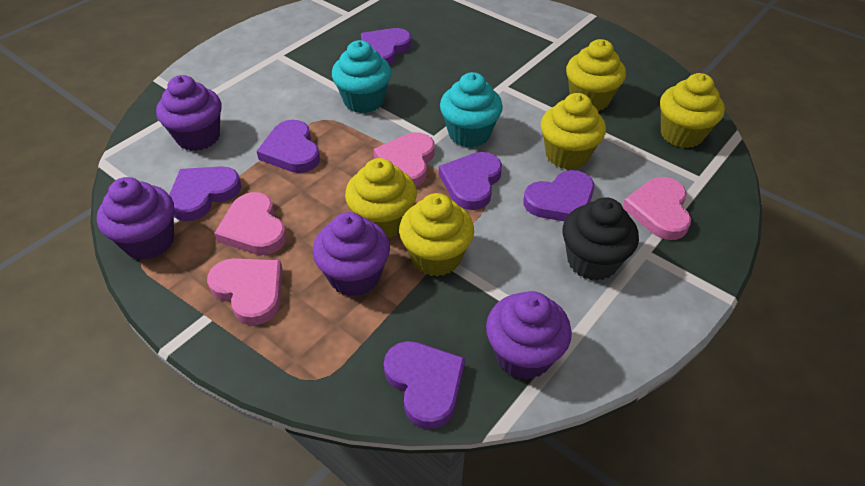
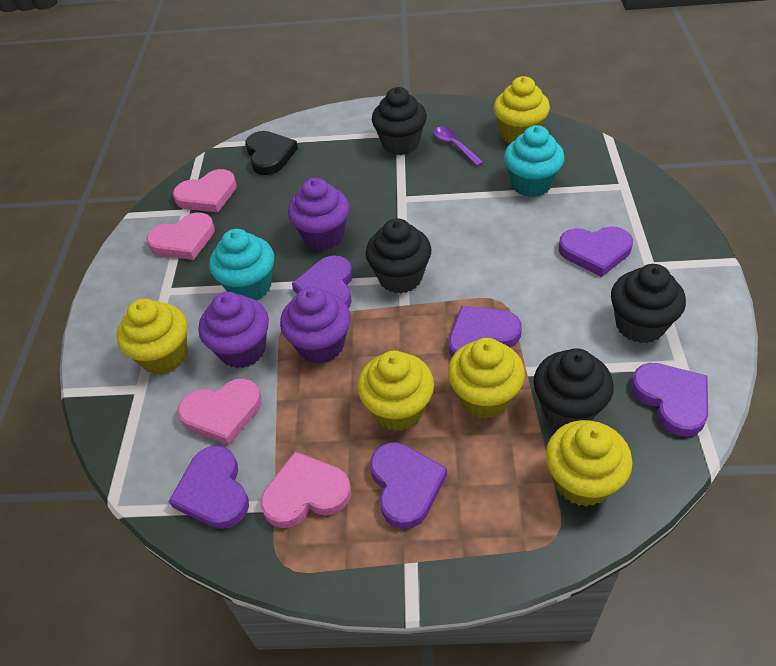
black cupcake: [563,197,639,281] = 1 -> [365,218,431,294] [372,87,427,155] [533,348,614,428] [611,264,686,343] = 4
black heart: none = 0 -> [245,131,298,175] = 1
purple cupcake: [97,177,174,260] [156,75,221,151] [312,212,390,297] [486,291,572,380] = 4 -> [198,292,269,368] [280,287,351,364] [288,178,349,250] = 3
purple spoon: none = 0 -> [434,127,484,166] = 1

